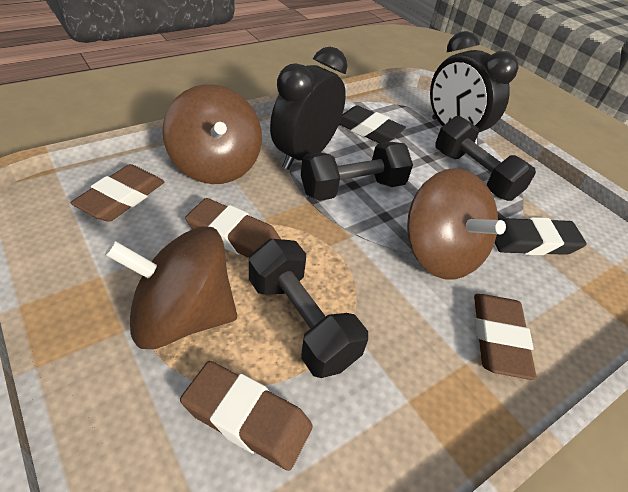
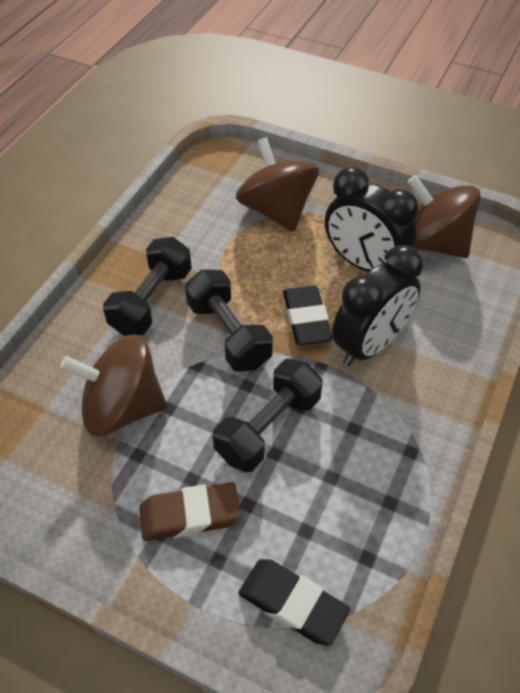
brown eraser: [70,164,164,222] [180,361,313,471] [185,198,281,258] [474,294,537,380] = 4 -> [140,482,241,541] = 1

